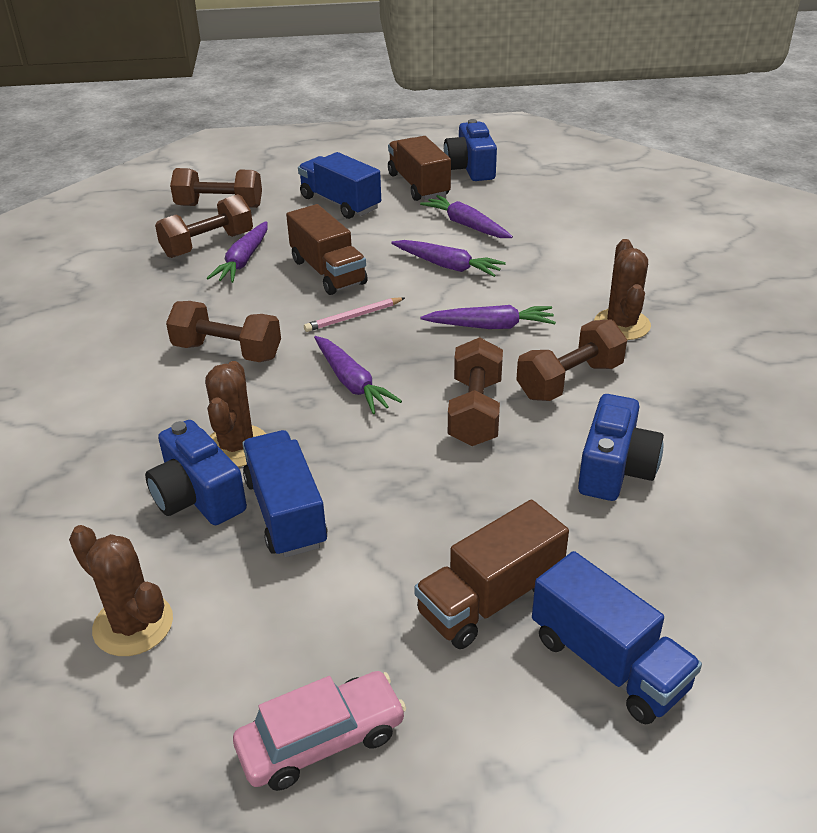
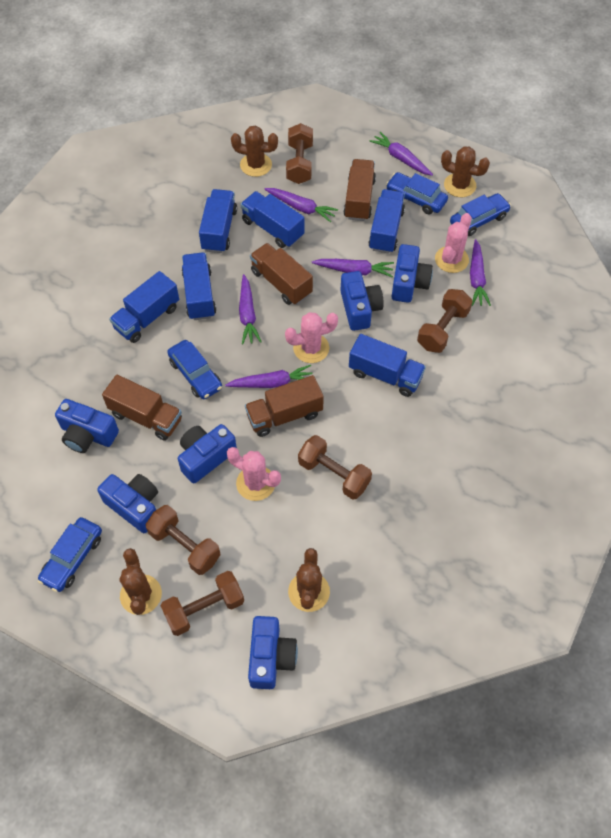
blue camera: [145,420,247,525] [444,119,497,181] [578,394,664,501] = 3 -> [55,399,119,453] [97,474,158,533] [178,424,237,484] [248,616,298,689] [340,271,384,331] [391,244,433,303] = 6
blue car: none = 0 -> [38,517,102,592] [167,340,222,399] [386,172,448,214] [450,193,511,236] = 4
blue truck: [242,430,328,558] [298,152,381,219] [532,551,702,725] = 3 -> [109,271,179,343] [182,252,216,320] [199,189,237,253] [241,191,305,248] [349,334,426,397] [368,189,405,254] = 6
brown cactus: [69,525,173,656] [205,361,266,467] [594,239,651,340] = 3 -> [119,548,162,615] [231,126,278,177] [288,548,330,612] [441,146,490,197] = 4
brown truck: [286,204,368,295] [388,136,451,201] [414,500,569,649] = 3 -> [102,375,182,441] [245,375,324,437] [250,243,313,305] [343,159,376,221] = 4
pink cactus: none = 0 -> [227,447,281,501] [285,312,338,363] [435,213,472,273] = 3
pink car: [233,671,406,791] = 1 -> none = 0
pink pencil: [304,297,405,332] = 1 -> none = 0
purple carrot: [207,221,267,283] [314,336,402,414] [391,240,506,277] [420,195,513,238] [420,305,556,329] = 5 -> [225,365,313,388] [239,274,262,344] [265,188,338,222] [312,259,394,277] [369,132,433,176] [470,239,491,306] = 6

